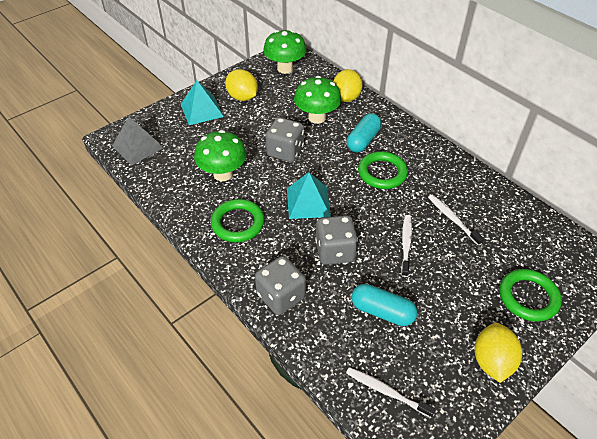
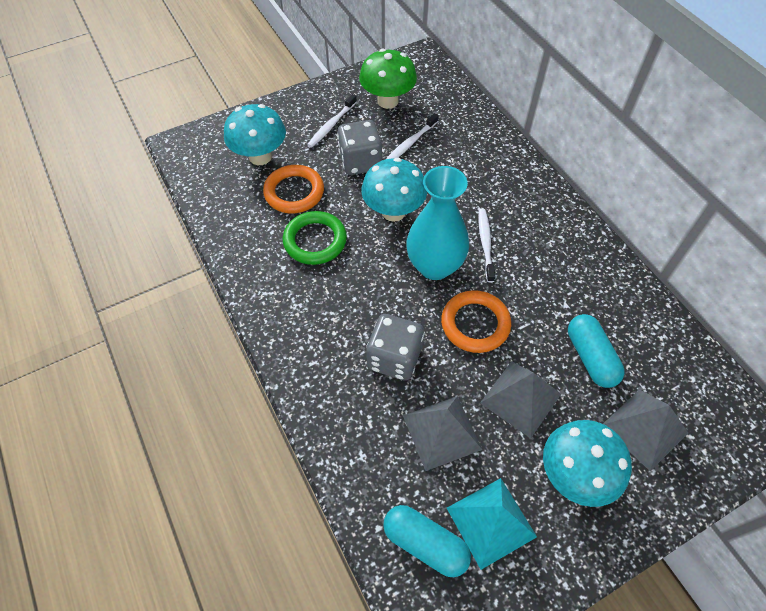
green mushroom: [194,130,247,181] [263,30,306,74] [294,76,341,124] = 3 -> [359,49,417,109] = 1
green ring: [211,199,265,242] [358,151,408,189] [500,269,562,322] = 3 -> [283,211,347,265] = 1
grey dice: [255,256,306,315] [265,117,304,162] [315,215,358,265] = 3 -> [337,120,382,175] [366,314,424,381] = 2
grey pyramid: [112,117,164,165] = 1 -> [403,396,482,471] [480,361,561,438] [603,390,688,471] = 3
orange ring: none = 0 -> [263,165,324,214] [441,290,511,353] = 2
turquoise mushroom: none = 0 -> [224,104,286,165] [361,158,427,222] [543,420,632,507] = 3
turquoise pyramid: [181,80,224,125] [287,172,331,219] = 2 -> [447,478,537,570] = 1
turquoise vase: none = 0 -> [406,166,469,280] = 1
yellow lemon: [225,69,258,101] [333,69,363,102] [474,323,522,383] = 3 -> none = 0

